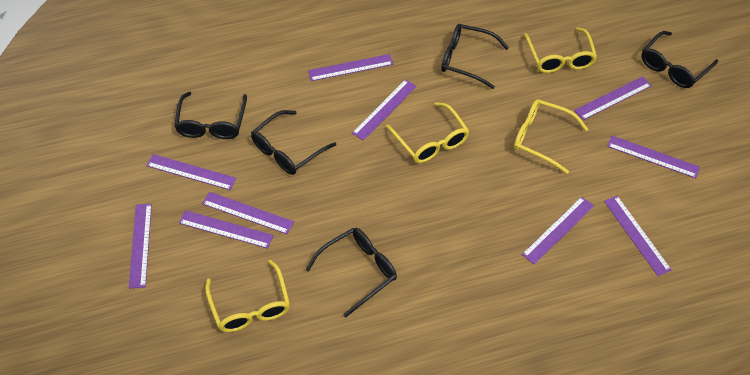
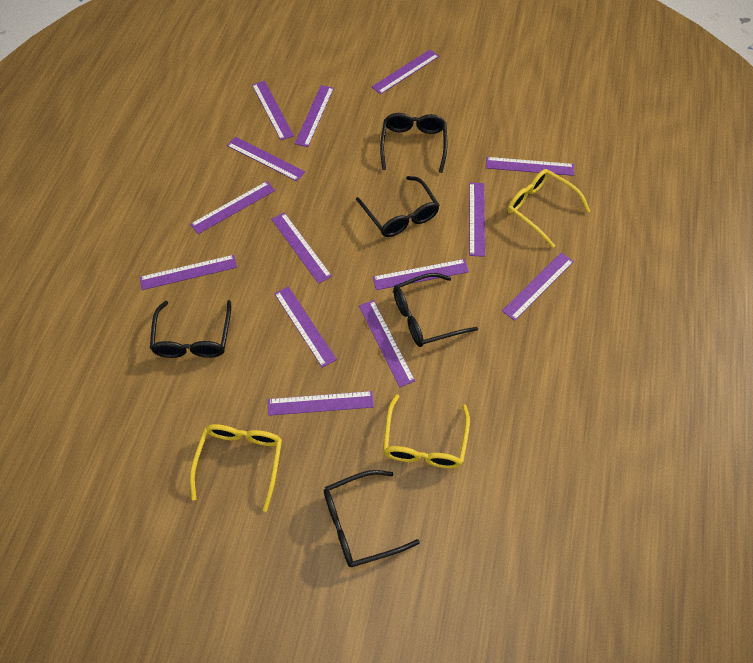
purple ruler: [129,204,152,289] [146,154,237,190] [179,210,274,249] [202,192,294,234] [308,54,394,81] [352,79,417,141] [522,197,594,265] [574,76,652,120] [604,196,672,276] [607,136,700,178] = 10 -> [140,255,237,290] [190,181,275,234] [227,137,305,181] [252,81,294,140] [268,391,374,416] [271,212,332,284] [274,286,337,368] [295,85,334,147] [359,300,415,387] [372,50,439,94] [373,259,469,290] [469,183,485,257] [486,157,574,176] [502,253,574,321] = 14
yellow glasses: [205,260,290,332] [386,102,469,163] [514,99,588,174] [524,27,597,73] = 4 -> [190,424,282,512] [383,394,470,469] [508,169,590,248] = 3

